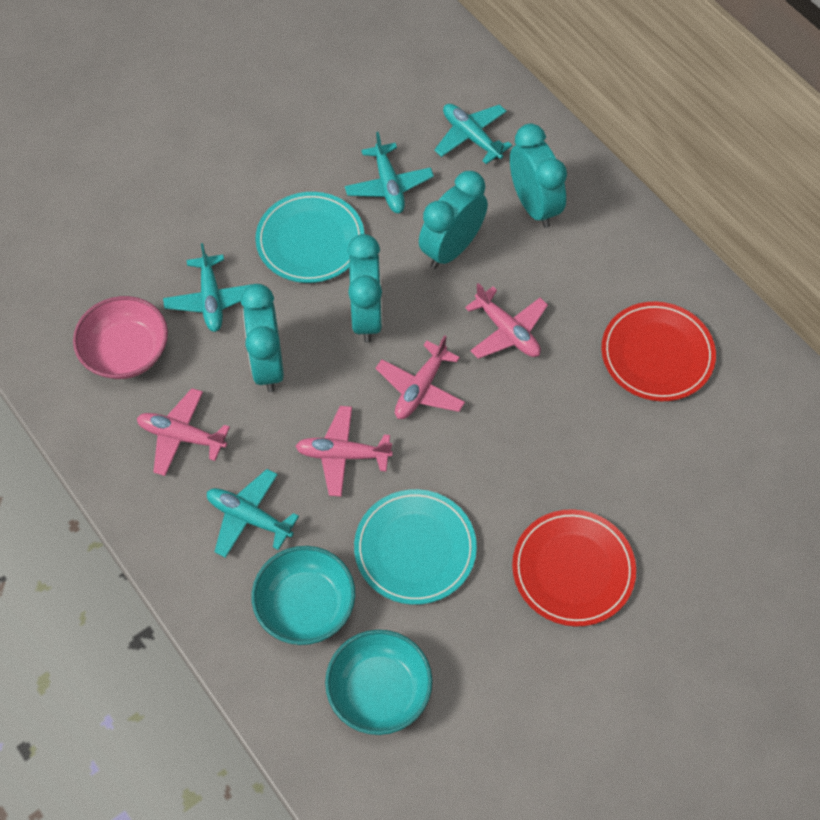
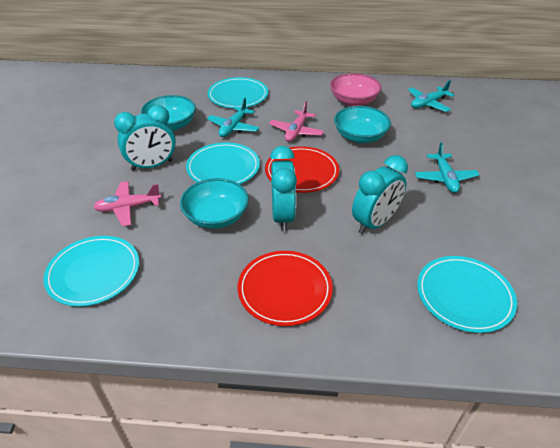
pink plane: [137,388,230,476] [296,406,393,497] [375,335,465,419] [465,283,548,359] = 4 -> [93,181,161,227] [269,101,324,142] = 2
turquoise bowl: [252,546,356,645] [325,630,433,735] = 2 -> [140,95,196,131] [180,178,249,229] [334,106,391,143] = 3
turquoise clock: [241,284,284,392] [347,234,382,343] [419,171,488,269] [510,124,567,228] = 4 -> [114,105,176,171] [270,146,297,232] [352,155,408,234] = 3
turquoise plane: [163,243,252,332] [207,469,299,558] [345,132,434,213] [434,104,512,164] = 4 -> [207,98,259,137] [408,80,454,112] [415,142,479,193] = 3
turquoise plate: [256,192,364,283] [354,489,477,605] = 2 -> [43,236,139,307] [186,143,260,184] [207,77,268,108] [417,256,517,333] = 4

